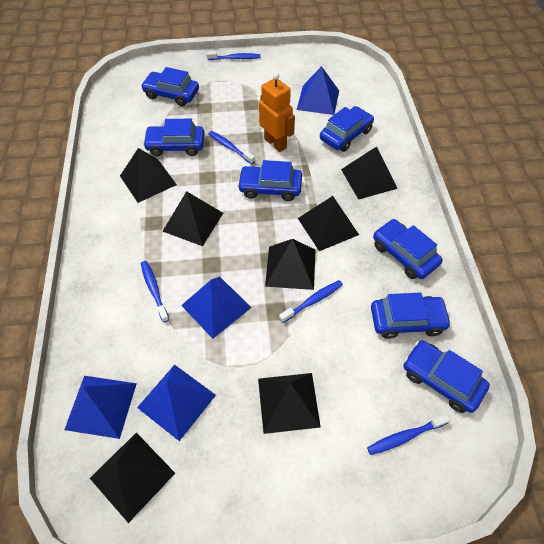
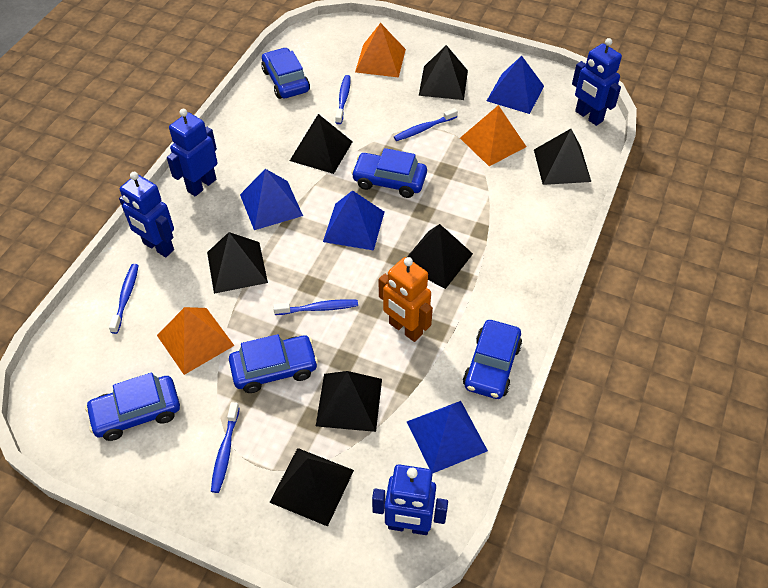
blue car: [141,67,199,106] [143,119,205,156] [237,160,302,201] [320,106,374,152] [371,293,451,339] [373,219,443,279] [403,340,490,413] = 7 -> [85,372,180,441] [229,334,318,393] [261,47,310,99] [351,148,427,198] [463,320,522,399] = 5
blue robot: none = 0 -> [119,172,174,257] [167,109,218,196] [372,464,448,535] [572,38,622,126] = 4
orange pyramid: none = 0 -> [157,307,235,375] [355,23,406,78] [460,105,526,166] = 3

